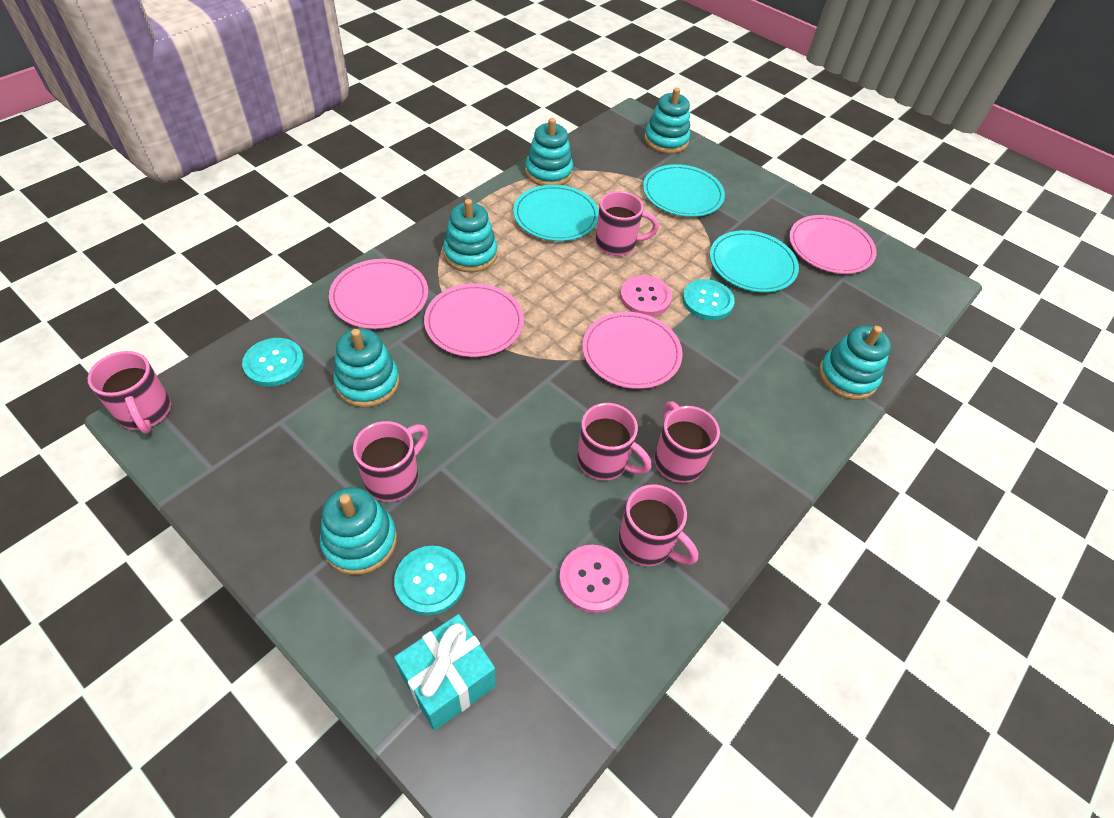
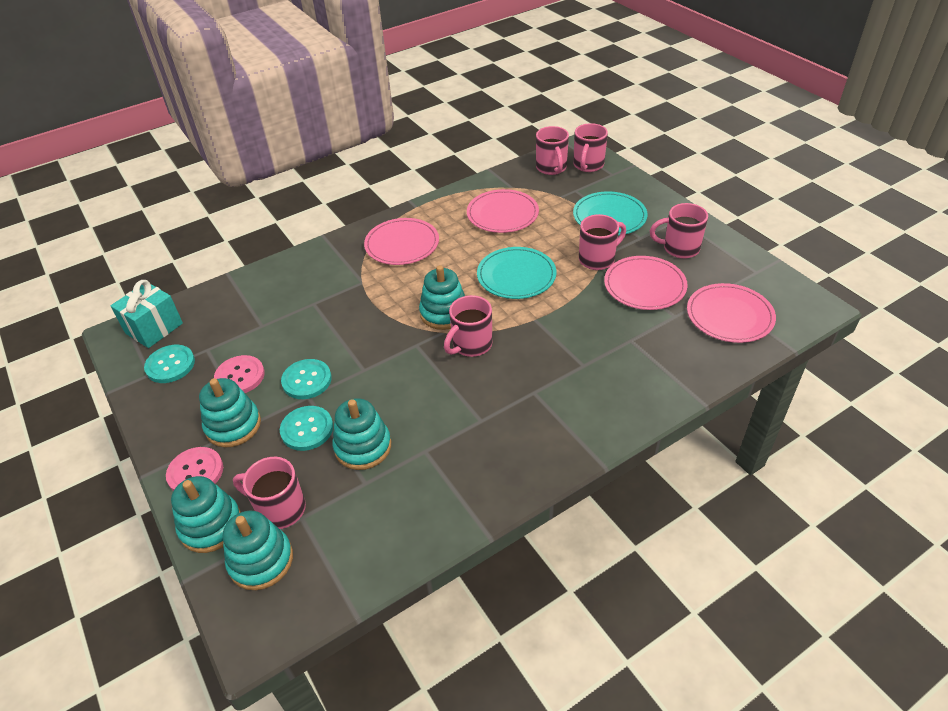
turquoise plate: [513,185,599,241] [643,164,725,217] [710,230,799,292] = 3 -> [477,247,556,299] [573,191,647,235] = 2
turquoise stacking toy: [320,487,397,575] [333,329,399,408] [443,199,498,272] [525,118,573,186] [644,88,690,154] [819,326,891,400] = 6 -> [171,476,241,553] [199,378,261,447] [223,511,293,590] [332,398,391,470] [419,265,465,330] = 5

